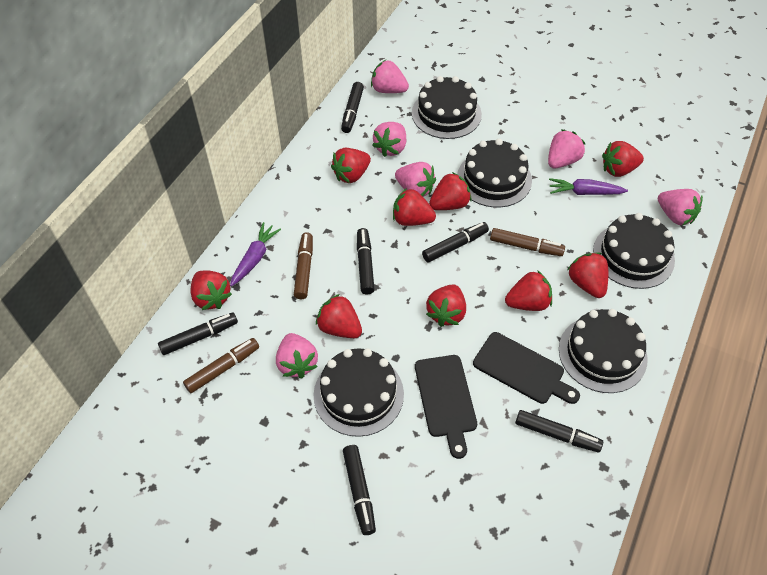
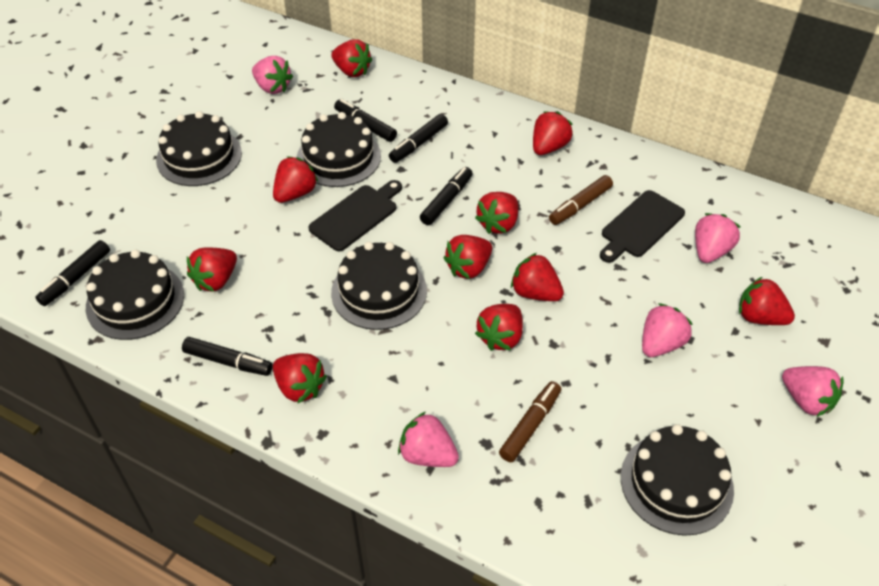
black marker: [158,312,238,355] [341,82,364,133] [343,445,376,535] [357,228,375,294] [422,222,489,263] [515,410,603,453] = 6 -> [35,240,110,306] [182,337,273,376] [334,99,397,142] [389,114,448,163] [420,167,473,225] = 5
brown marker: [183,338,259,393] [294,232,313,299] [490,228,565,256] = 3 -> [499,381,561,462] [549,175,613,225] = 2
pink strawberry: [276,333,318,378] [371,60,409,93] [372,122,406,157] [395,162,436,197] [548,130,585,169] [658,189,703,225] = 6 -> [252,56,293,94] [398,412,459,467] [642,303,693,357] [695,213,740,263] [782,366,844,417] = 5
purple carrot: [230,222,281,286] [549,178,628,195] = 2 -> none = 0
red strawberry: [190,270,232,310] [316,294,362,338] [331,148,371,183] [393,188,436,226] [426,284,466,327] [429,172,471,210] [505,270,552,311] [567,253,608,298] [602,141,644,177] = 9 -> [187,247,237,292] [273,156,318,203] [273,353,327,404] [331,39,373,77] [444,235,492,279] [475,192,518,234] [475,304,523,351] [511,253,564,301] [533,111,573,155] [739,277,795,325] = 10

